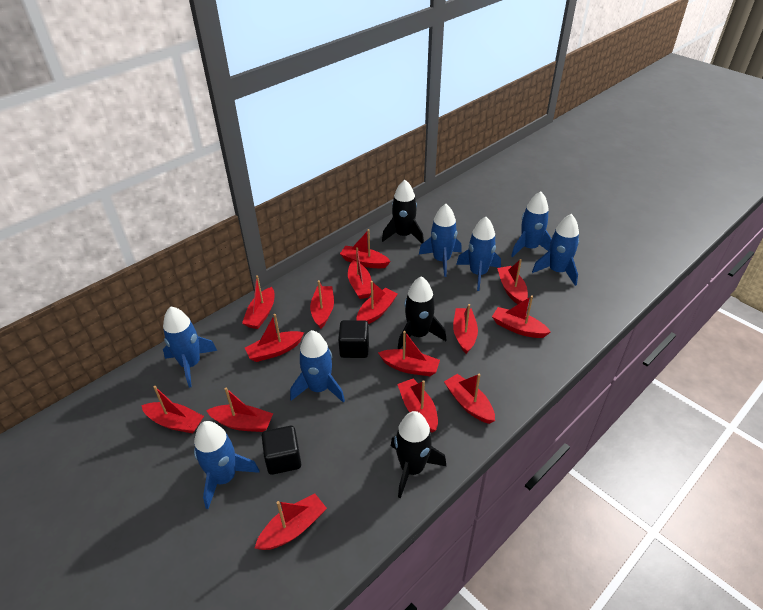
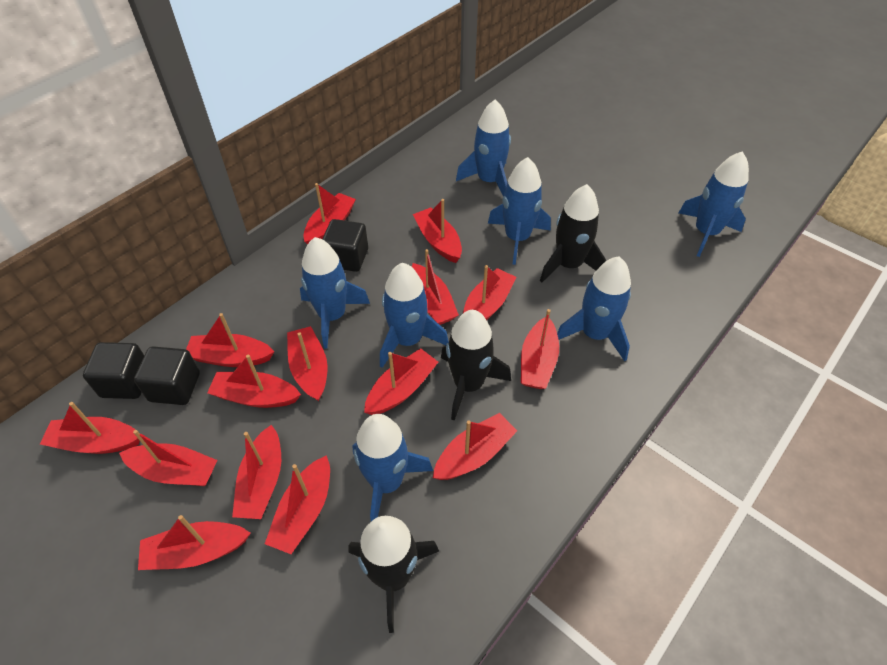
black cube: [262,426,301,475] [338,320,369,358] = 2 -> [83,342,144,399] [134,346,200,405] [322,219,368,272] = 3

